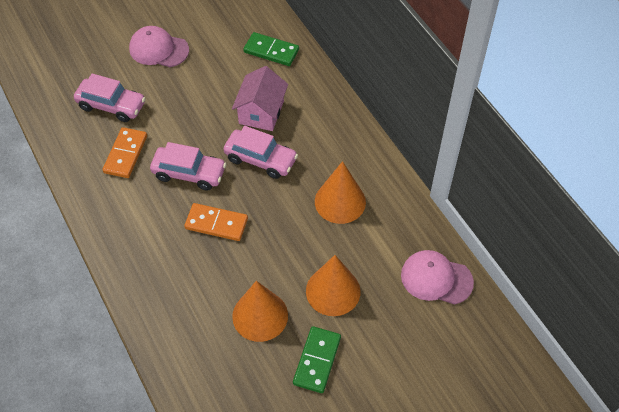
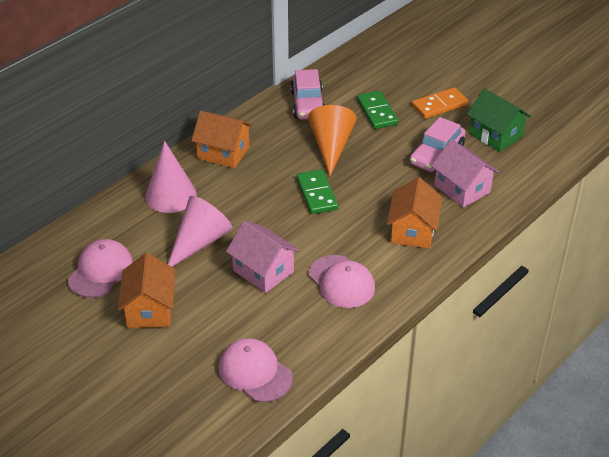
green house: none = 0 -> [467,88,531,152] = 1
orange cone: [232,281,288,342] [306,255,361,316] [315,161,366,224] = 3 -> [308,105,357,176] = 1
orange domino: [103,127,147,178] [184,203,248,241] = 2 -> [412,87,469,119] = 1
orange house: none = 0 -> [118,253,176,328] [191,111,253,168] [387,177,442,249] = 3
pink cap: [129,26,189,67] [401,250,474,305] = 2 -> [68,239,133,298] [218,338,293,402] [309,255,375,308] = 3
pink car: [74,73,146,122] [150,142,226,191] [224,126,298,179] = 3 -> [290,69,325,120] [410,117,466,172] = 2
pink cone: none = 0 -> [145,141,197,213] [168,196,233,267] = 2
pink house: [232,66,288,131] = 1 -> [226,221,299,293] [431,140,499,208] = 2

